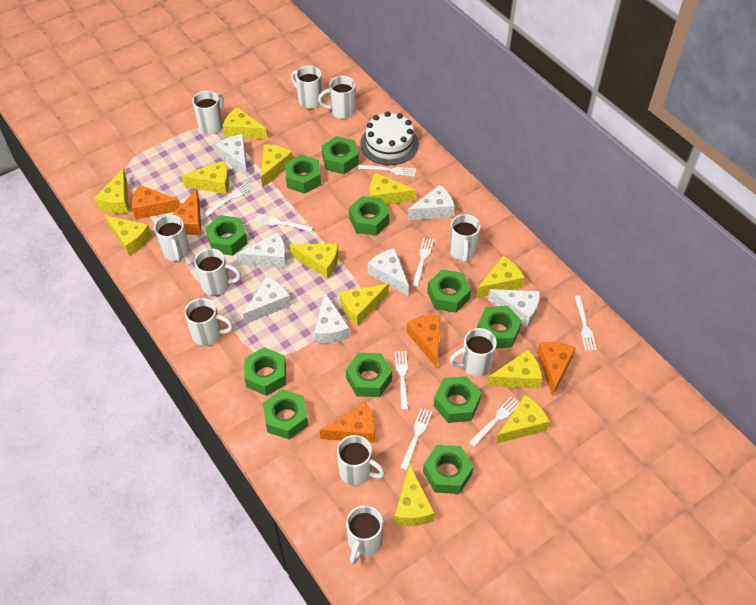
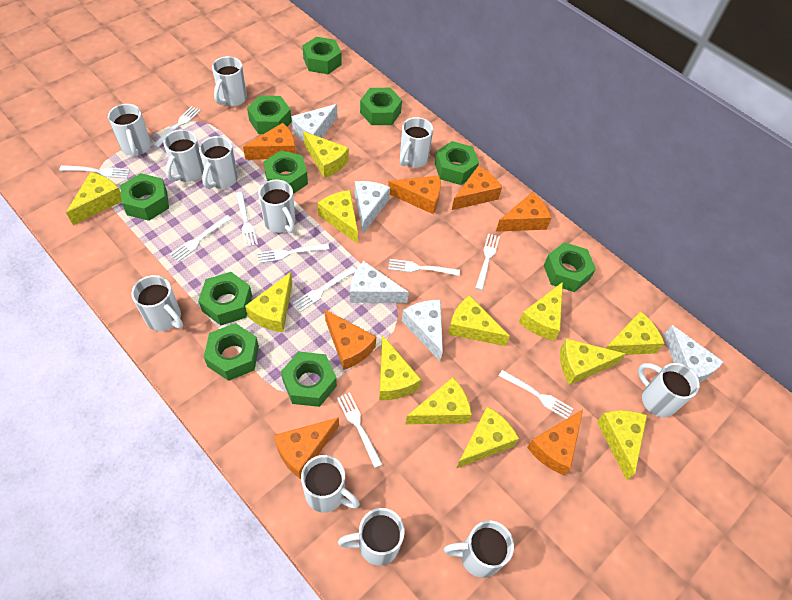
green nut: [205,215,248,256] [244,347,286,396] [263,389,308,440] [285,154,321,194] [322,136,359,174] [346,353,392,397] [349,196,389,236] [423,445,474,494] [427,269,471,313] [434,376,481,423] [477,306,522,349] = 11 -> [120,173,169,221] [198,272,252,325] [204,323,259,381] [247,95,292,134] [264,151,308,194] [281,352,337,407] [303,37,341,74] [360,88,402,125] [435,141,479,185] [544,242,596,292] = 10
orange cheese: [132,185,180,219] [172,189,202,235] [319,402,375,443] [407,315,441,368] [537,342,576,397] = 5 -> [243,123,296,160] [273,417,339,479] [325,310,376,370] [388,175,441,214] [452,166,502,210] [496,192,552,232] [527,409,583,475] = 7
white cake: [360,111,419,165] = 1 -> none = 0
white cheese: [215,134,248,177] [236,232,287,268] [243,277,291,324] [314,292,350,343] [368,248,409,296] [408,185,455,220] [488,289,540,327] = 7 -> [291,104,337,142] [350,261,409,303] [355,181,390,234] [402,300,443,361] [663,325,724,383] = 5
white fork: [203,182,254,217] [254,214,313,232] [358,165,416,177] [395,351,409,410] [400,408,432,470] [412,238,434,287] [469,396,520,447] [574,296,597,351] = 8 -> [59,165,130,179] [153,106,201,148] [170,215,232,262] [235,192,258,247] [257,243,329,263] [293,266,356,312] [337,392,383,468] [388,259,460,276] [475,234,500,290] [499,370,573,419] = 10
white mug: [154,215,190,262] [184,298,233,346] [192,91,224,134] [194,248,241,295] [291,66,323,108] [318,76,356,119] [337,435,385,485] [346,505,383,565] [449,214,481,263] [449,328,497,377] = 10 -> [108,104,151,156] [131,275,183,331] [163,129,204,182] [199,136,238,189] [212,56,247,106] [258,180,295,233] [301,455,360,513] [338,508,405,565] [400,117,433,168] [444,520,514,578] [638,363,700,417] = 11

